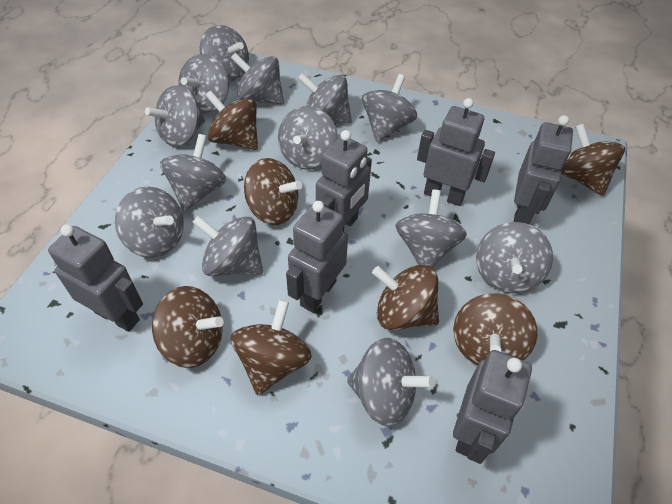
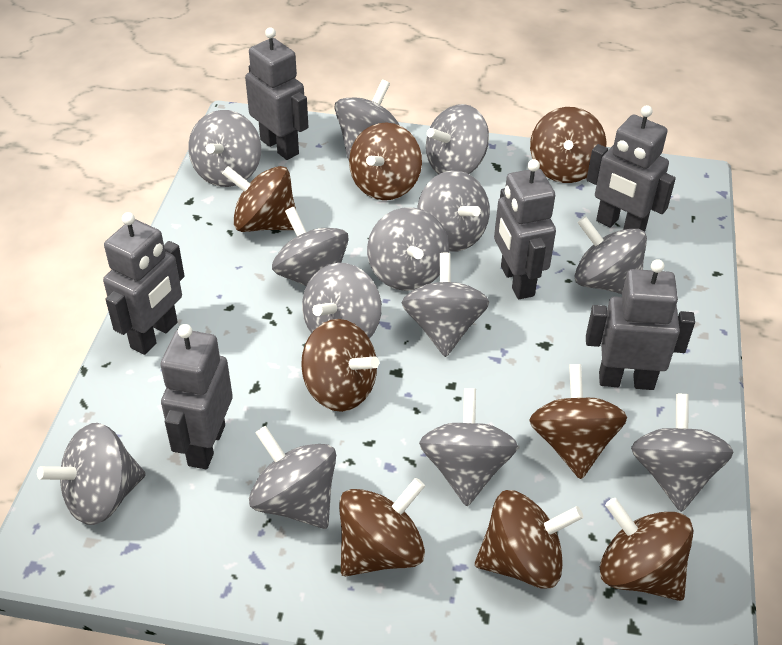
brown spinning top: [152,286,224,368] [205,90,258,150] [231,299,312,395] [244,158,302,225] [372,265,439,330] [453,293,537,365] [561,124,625,196] = 7 -> [222,166,296,232] [301,319,379,412] [339,478,425,576] [349,122,422,200] [475,490,583,589] [529,364,627,479] [530,107,606,183] [600,498,694,601] = 8

